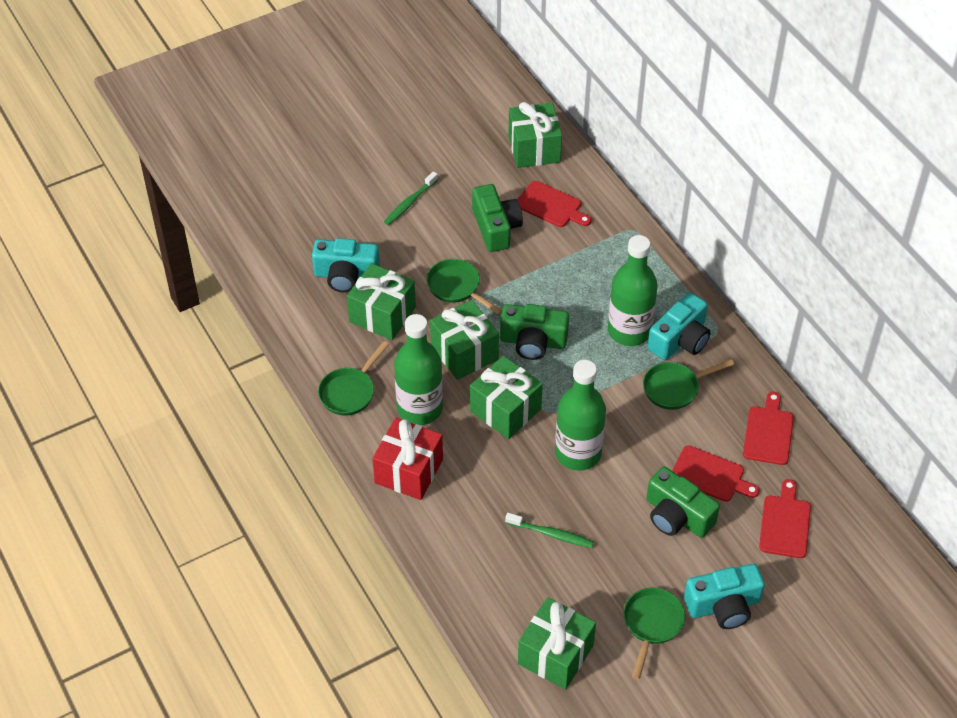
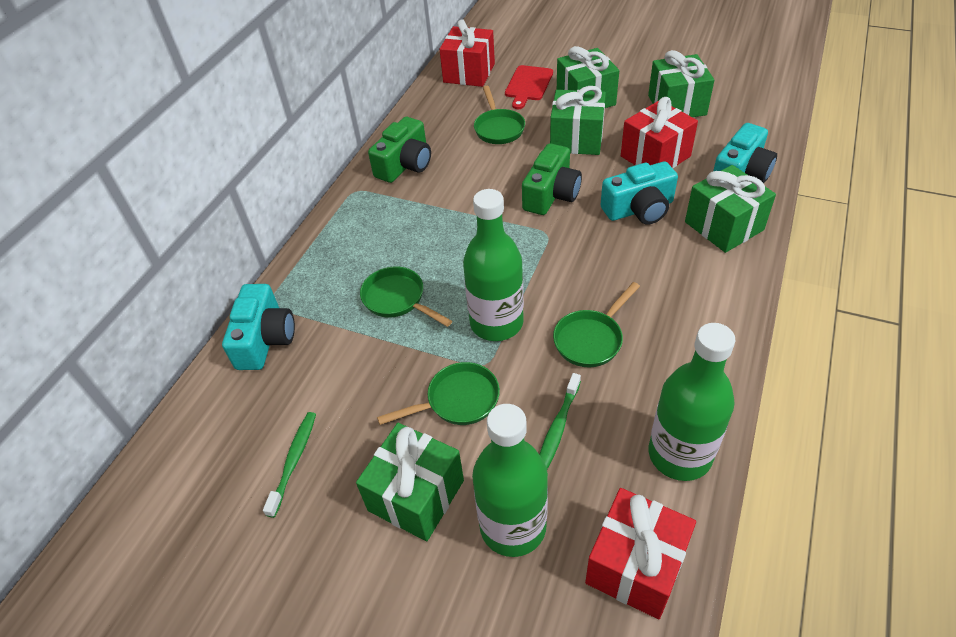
green camera: [472,184,523,252] [500,304,569,360] [647,467,720,538] = 3 -> [368,117,431,183] [522,143,582,215] = 2
red cutting board: [517,181,591,227] [672,445,760,502] [743,392,794,465] [759,479,811,558] = 4 -> [505,65,553,109] = 1
red gift: [372,418,443,500] = 1 -> [439,19,495,87] [585,488,696,619] [621,97,698,168] = 3

